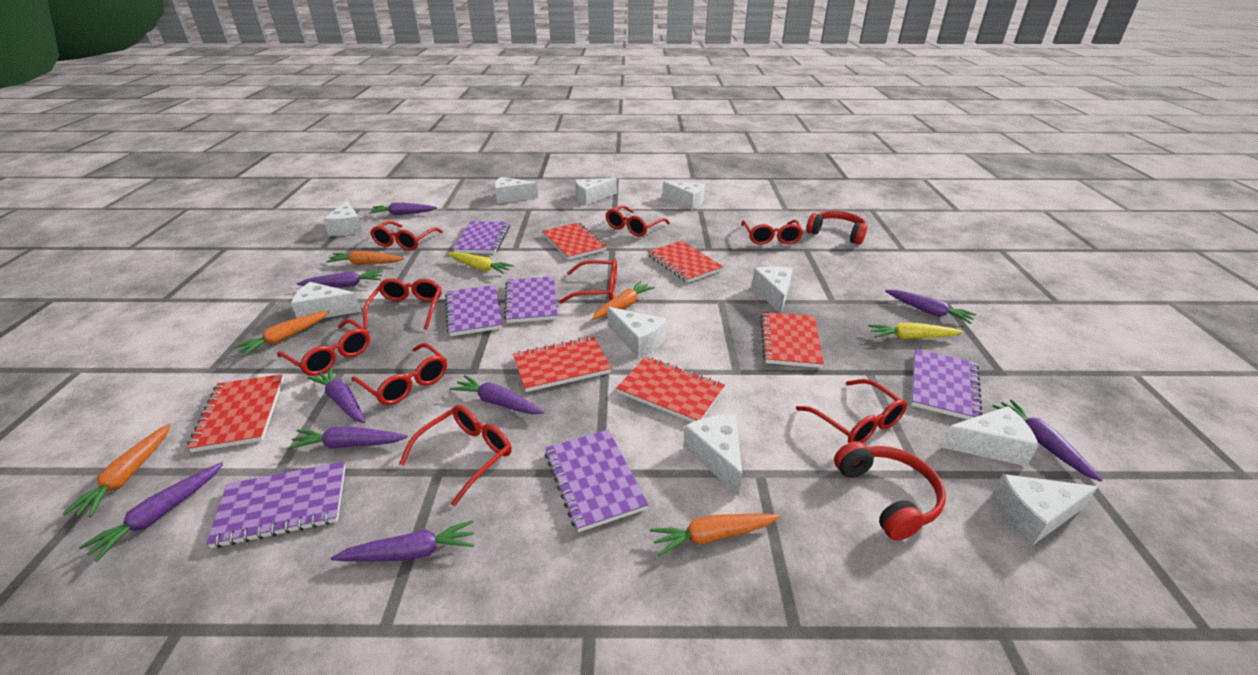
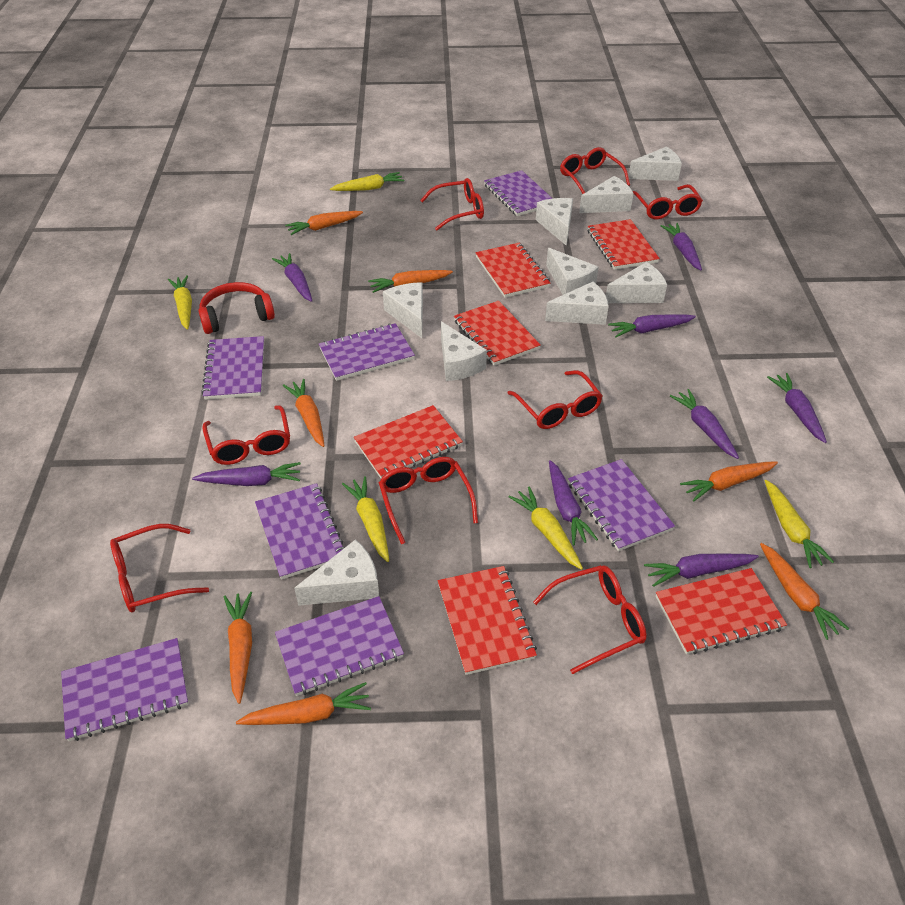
orange carrot: [62,423,171,517] [234,311,329,356] [326,251,405,265] [592,281,655,319] [650,513,780,556] = 5 -> [224,592,252,704] [236,682,371,725] [283,379,324,447] [285,211,363,235] [368,270,453,293] [680,461,778,502] [760,543,850,640] = 7
purple carrot: [79,462,223,562] [287,427,408,450] [297,270,383,287] [308,367,365,423] [330,520,474,562] [369,203,437,215] [450,375,544,414] [885,290,976,324] [993,400,1103,482] = 9 -> [192,462,301,486] [272,253,312,302] [549,460,598,545] [608,315,696,337] [644,554,759,587] [660,223,702,270] [670,389,739,459] [767,373,827,443] = 8
purple notebook: [206,462,345,548] [445,285,503,336] [453,221,510,254] [504,276,558,323] [545,430,649,532] [911,349,983,420] = 6 -> [61,638,189,741] [201,336,264,400] [255,483,345,580] [275,596,404,696] [319,323,415,381] [484,170,553,216] [568,459,675,551] = 7
red glasses: [277,319,370,376] [351,343,447,405] [363,278,441,330] [370,221,443,251] [399,405,512,506] [559,259,617,304] [606,205,670,237] [741,220,803,245] [796,379,907,443] = 9 -> [110,524,209,612] [202,405,290,465] [379,457,478,544] [420,178,484,230] [508,370,603,429] [533,565,647,674] [560,147,630,194] [633,184,703,219] = 8
red headphones: [806,211,867,245] [834,441,946,541] = 2 -> [198,282,275,334] = 1
white cheese: [291,282,361,318] [323,200,363,236] [495,177,538,203] [575,178,617,205] [608,307,666,358] [663,181,705,210] [683,415,742,496] [752,266,793,313] [941,406,1039,466] [991,474,1098,546] = 10 -> [294,539,379,606] [383,282,423,338] [441,321,487,381] [536,198,573,246] [545,282,609,325] [546,248,599,295] [579,176,634,213] [606,262,667,303] [628,146,682,181] = 9
yellow carrot: [447,252,514,274] [868,323,963,339] = 2 -> [168,275,192,330] [330,172,404,191] [342,476,389,562] [508,487,583,570] [765,480,834,568] = 5

